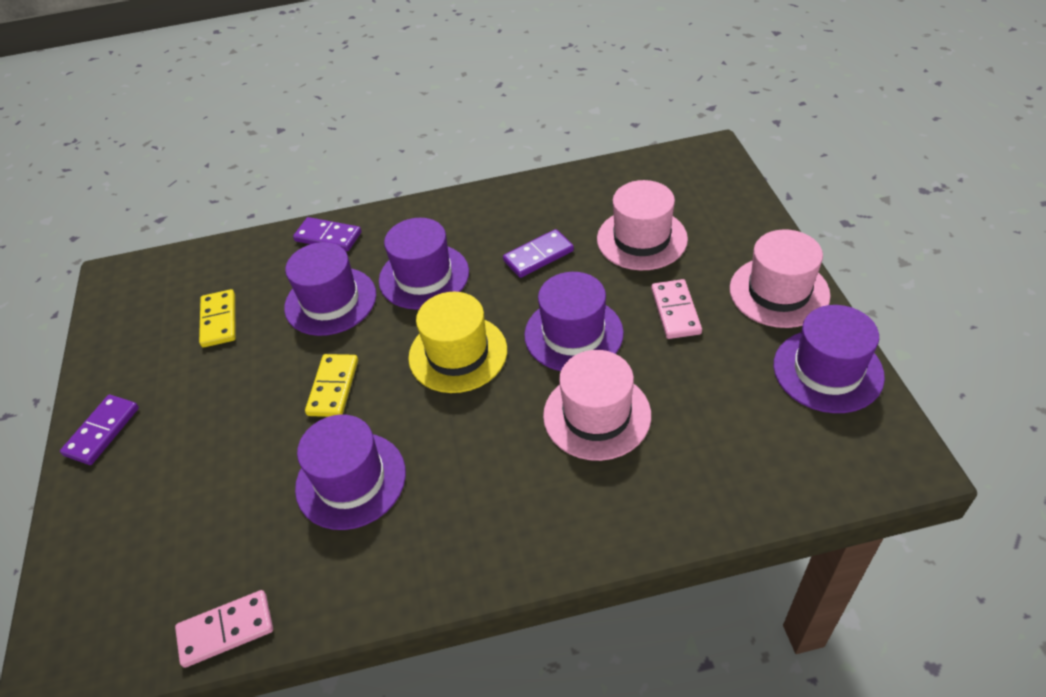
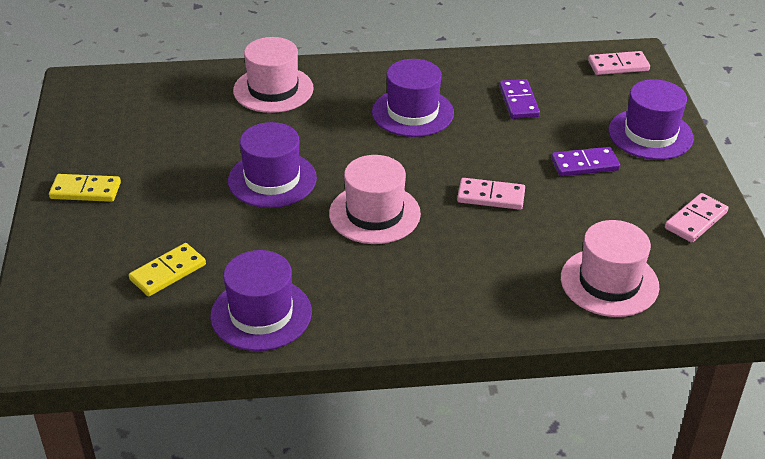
pink domino: [175,590,273,668] [651,279,702,339] = 2 -> [457,178,525,210] [588,51,650,75] [665,193,729,243] = 3
purple domino: [60,395,139,465] [293,217,362,251] [503,229,574,278] = 3 -> [499,79,540,119] [551,147,620,176] = 2
purple hat: [284,242,376,336] [295,415,406,530] [379,218,469,309] [524,272,624,371] [773,305,885,413] = 5 -> [210,250,312,351] [228,122,317,208] [372,59,454,137] [608,79,694,160] = 4
yellow hat: [408,292,507,393] = 1 -> none = 0

